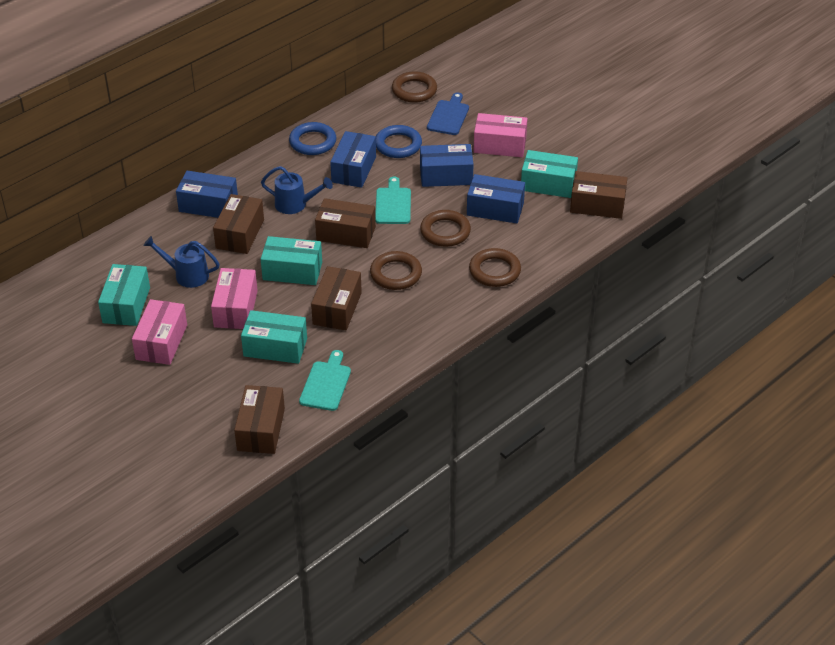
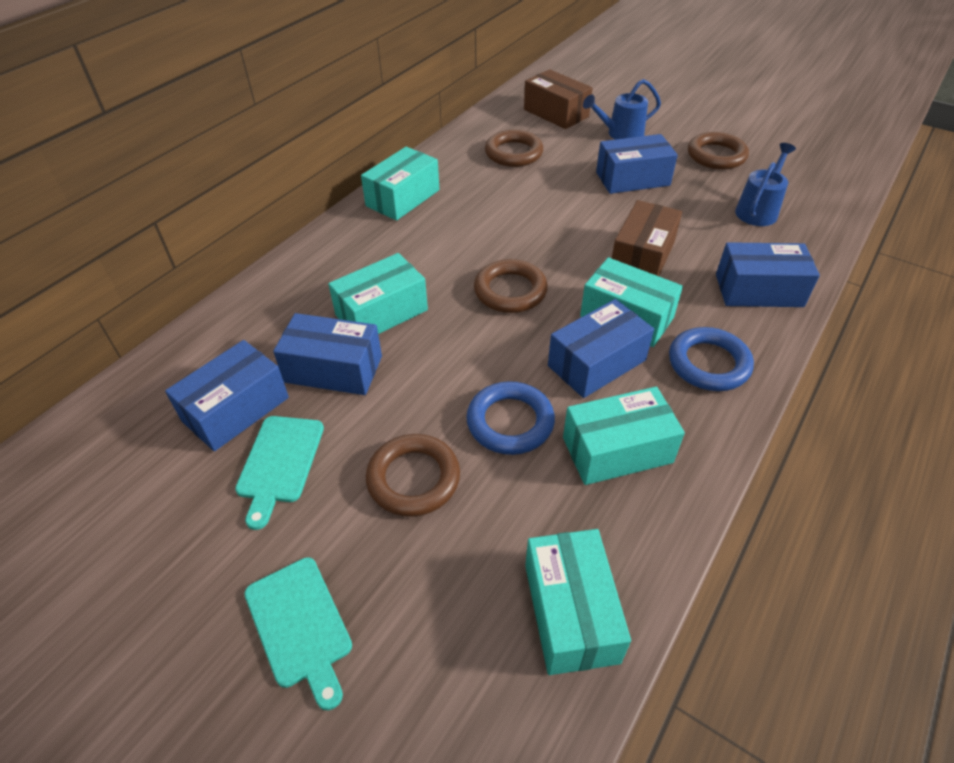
blue box: [176,171,238,218] [330,131,376,188] [420,144,474,187] [467,174,525,223] = 4 -> [165,340,289,451] [273,313,382,395] [548,299,654,398] [596,134,678,194] [716,242,820,307] = 5
blue cutting board: [427,93,469,135] = 1 -> none = 0
brown box: [213,194,264,254] [234,385,285,454] [311,266,362,330] [315,198,376,248] [570,171,627,219] = 5 -> [524,69,593,129] [612,200,682,276] = 2
pink box: [132,299,187,365] [211,268,258,329] [473,113,527,157] = 3 -> none = 0
turquoise box: [98,264,150,326] [241,310,307,364] [261,236,322,285] [521,150,578,198] = 4 -> [328,253,428,334] [361,147,440,220] [525,529,631,675] [563,387,685,485] [580,257,683,347] = 5

